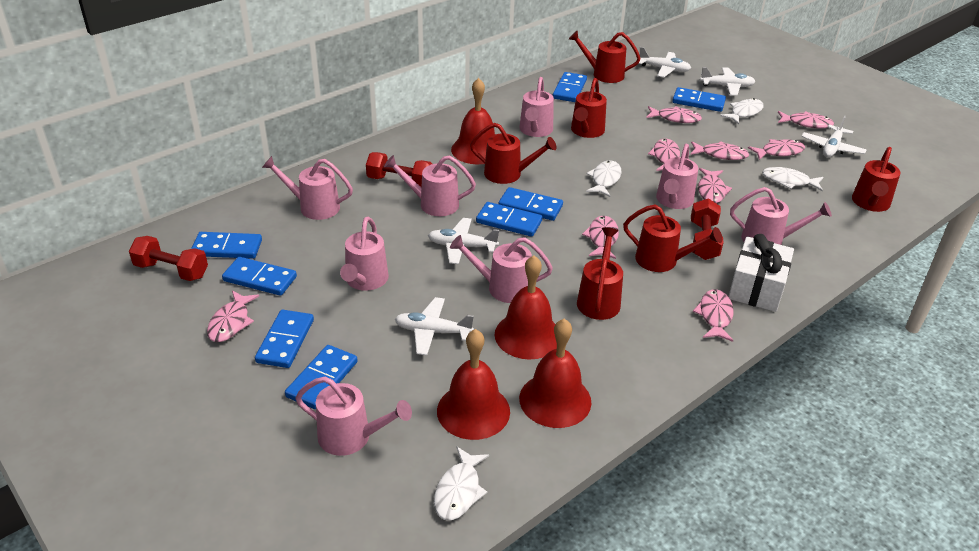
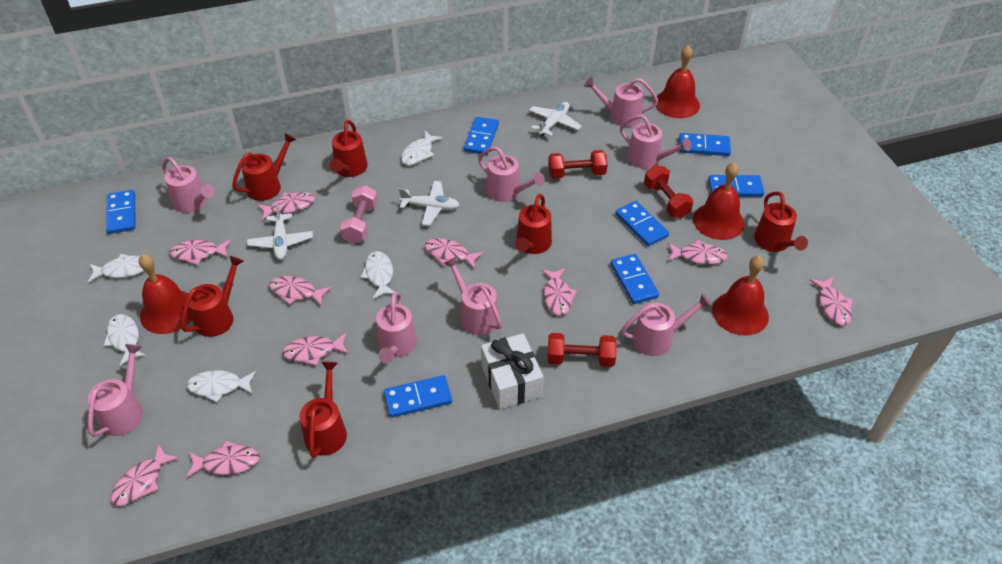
blue domino: [191,232,262,259] [222,257,297,296] [255,310,314,368] [285,345,358,409] [476,202,542,237] [498,187,563,221] [553,72,587,102] [672,87,726,112] = 8 -> [106,190,135,234] [384,375,452,418] [464,117,499,155] [611,254,659,304] [615,201,669,246] [679,133,731,156] [708,175,765,197] = 7
pink dumbbell: none = 0 -> [340,185,378,243] = 1
pink fish: [207,291,259,342] [582,216,619,259] [646,106,702,123] [648,139,680,171] [691,141,749,160] [693,289,734,342] [698,168,732,203] [748,139,805,160] [778,111,834,128] = 9 -> [111,444,179,506] [169,240,231,265] [186,441,260,478] [257,192,315,221] [269,276,331,306] [282,333,349,366] [424,238,484,269] [542,268,577,316] [668,240,728,265] [810,277,852,325] = 10
white fish: [434,446,489,520] [586,160,622,197] [720,98,764,124] [762,167,823,191] = 4 -> [88,254,144,283] [103,314,146,366] [187,370,256,402] [360,251,394,299] [401,131,443,165] = 5
white plane: [395,297,474,355] [428,218,499,264] [639,47,691,77] [700,67,755,96] [801,116,866,157] = 5 -> [247,204,313,260] [399,181,459,226] [529,102,581,136] = 3

